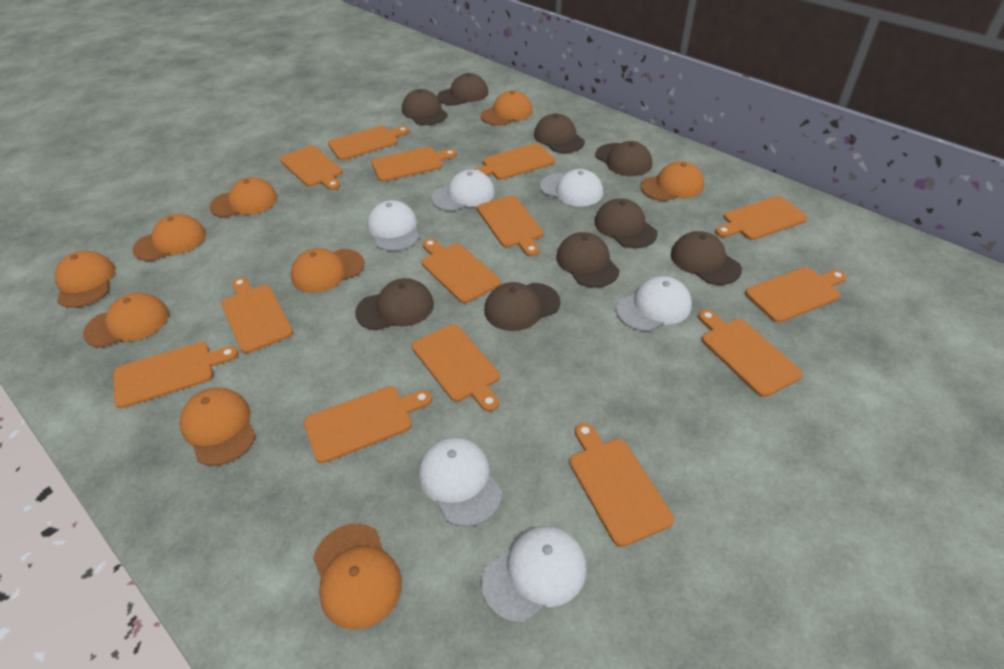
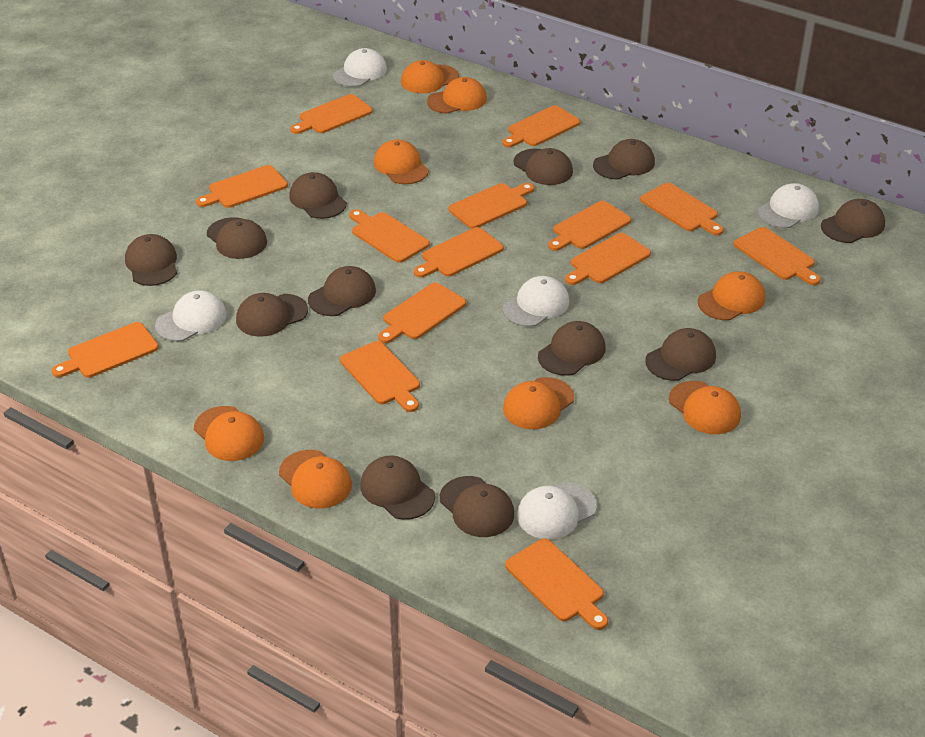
brown cap: [355,278,434,331] [402,89,448,125] [437,73,488,105] [484,282,561,331] [534,114,585,153] [556,232,619,287] [595,141,652,176] [595,198,658,248] [671,231,742,285] = 9 -> [125,234,177,286] [207,217,267,259] [236,293,308,337] [289,172,347,219] [308,266,376,316] [360,456,435,520] [440,476,514,537] [513,148,573,185] [538,321,605,376] [593,139,655,180] [645,328,716,381] [821,199,885,243] = 12
orange cap: [55,251,115,308] [83,292,169,348] [132,214,206,261] [180,388,256,466] [210,177,277,218] [291,248,364,293] [313,523,402,630] [481,90,533,126] [641,161,704,201] = 9 -> [194,406,264,461] [279,450,352,509] [374,139,429,184] [401,60,459,93] [427,77,487,114] [503,377,574,429] [669,381,741,434] [698,271,765,320] = 8
white cap: [367,200,419,251] [419,437,502,527] [431,170,495,211] [481,526,586,623] [540,169,603,207] [616,276,692,331] = 6 -> [155,290,227,342] [333,48,387,87] [503,276,569,327] [517,482,597,540] [757,183,819,228] = 5

